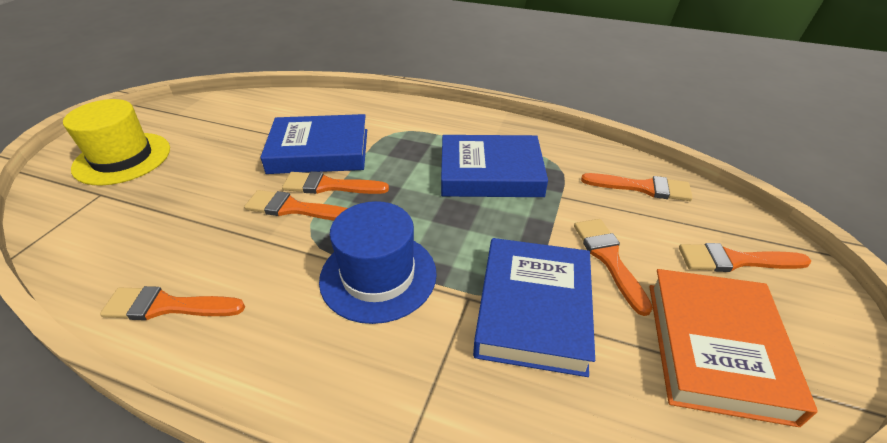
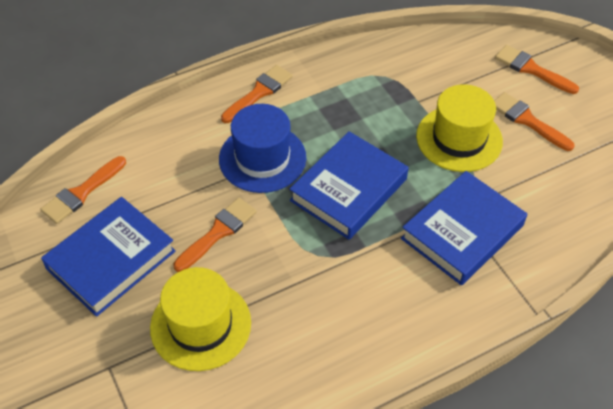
orange book: [649,269,818,427] = 1 -> none = 0
orange brush: [100,286,245,320] [244,190,348,220] [282,171,389,194] [574,219,653,316] [581,173,693,201] [679,243,811,272] = 6 -> [40,156,126,224] [173,198,257,272] [221,65,293,123] [494,92,574,151] [495,45,579,94] = 5
yellow hat: [63,99,170,185] = 1 -> [150,267,251,371] [416,84,503,172] = 2

